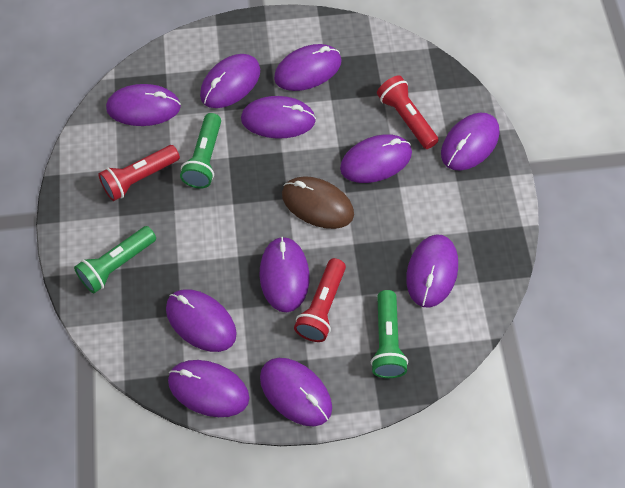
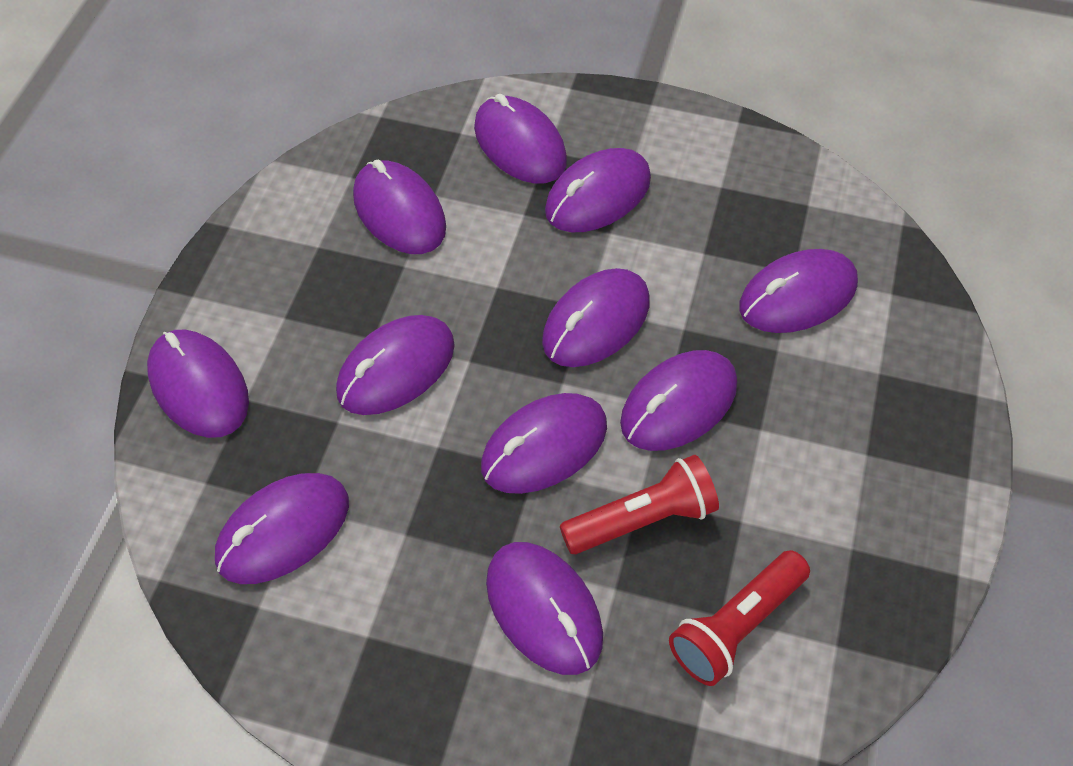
brown mouse: [282,176,354,229] = 1 -> none = 0
green flashlight: [74,226,156,293] [180,113,221,189] [371,290,408,378] = 3 -> none = 0
red flashlight: [98,145,180,201] [294,258,346,342] [377,75,438,149] = 3 -> [560,455,719,554] [669,550,810,686] = 2

